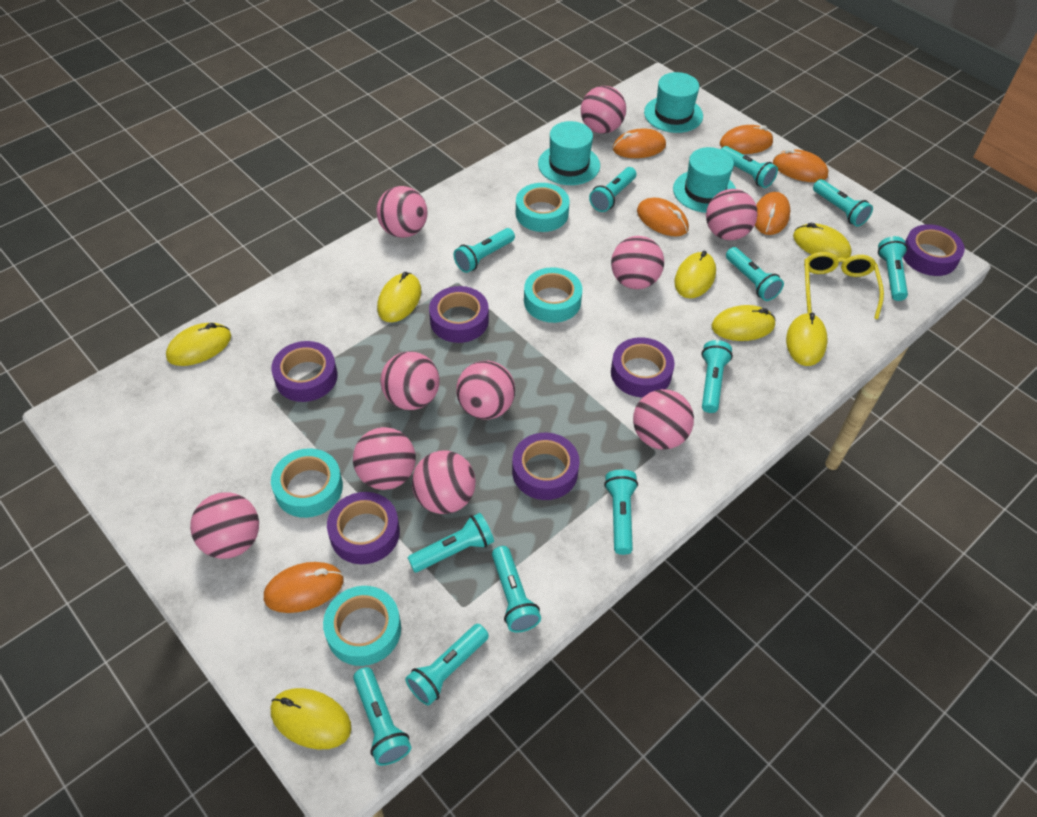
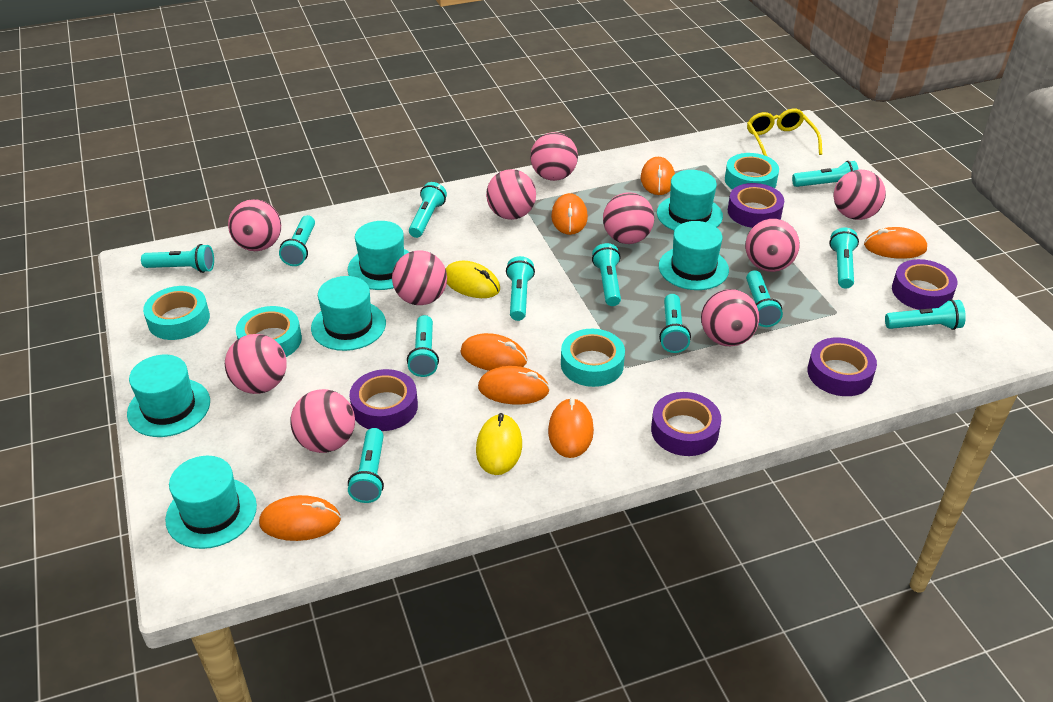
orange mouse: [264,562,343,613] [613,128,666,158] [637,198,689,237] [720,125,773,154] [755,192,790,235] [773,148,828,182] = 6 -> [259,495,341,541] [460,333,527,371] [478,366,550,405] [548,397,594,458] [551,193,588,235] [641,157,675,195] [864,227,927,259] = 7
purple tape: [271,341,337,402] [327,492,400,564] [429,286,489,343] [512,433,580,500] [611,337,675,397] [903,224,965,276] = 6 -> [349,369,418,431] [651,392,721,456] [728,183,784,228] [807,337,877,396] [892,259,957,310] = 5
turquoise hat: [538,121,600,185] [644,72,703,133] [673,147,736,213] = 3 -> [127,355,210,437] [165,456,257,549] [311,276,386,351] [348,221,409,290] [657,170,723,231] [659,221,729,290] = 6
yellow mouse: [166,323,231,366] [271,688,352,750] [377,272,421,322] [674,251,716,298] [711,305,775,341] [786,313,828,366] [793,223,852,259] = 7 -> [446,261,500,298] [476,413,522,475] = 2

